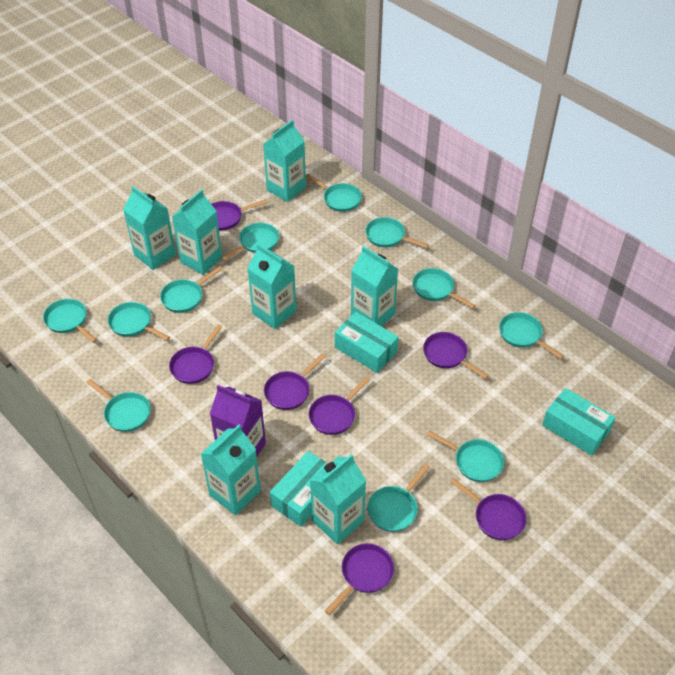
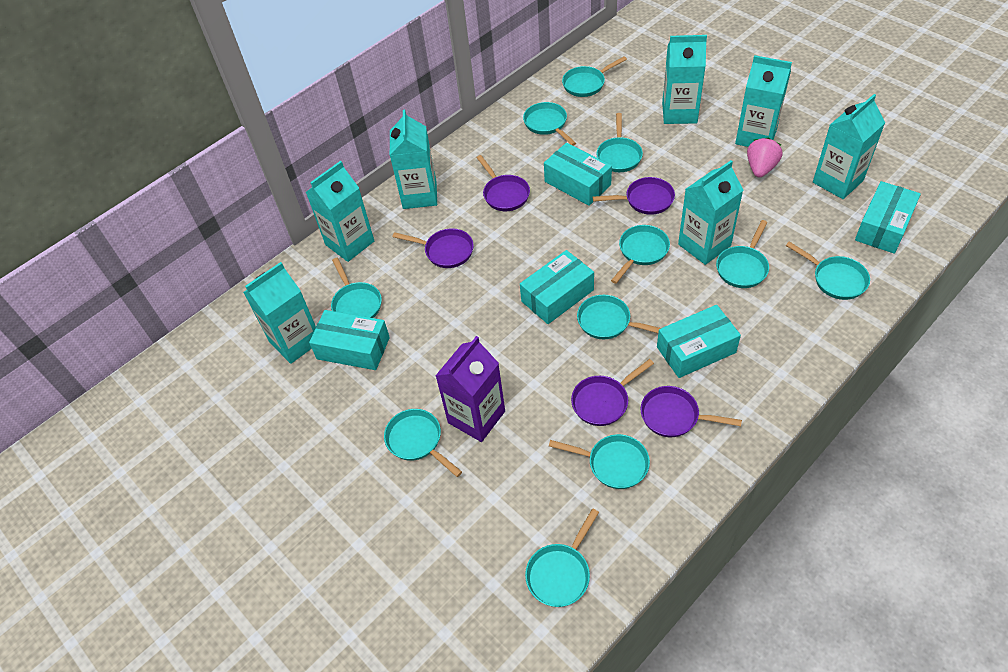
pink strawberry: none = 0 -> [747,138,783,178] = 1
purple pan: [169,324,223,384] [212,199,268,231] [264,354,326,410] [309,376,371,435] [325,543,394,615] [423,332,489,379] [450,478,527,540] = 7 -> [392,228,474,268] [477,155,530,211] [571,359,654,426] [593,177,675,215] [640,386,742,437] = 5
turquoise box: [270,451,328,527] [335,312,399,373] [542,388,616,456] = 3 -> [309,310,390,370] [520,250,594,324] [544,143,612,206] [657,305,741,378] [855,181,921,254] = 5

